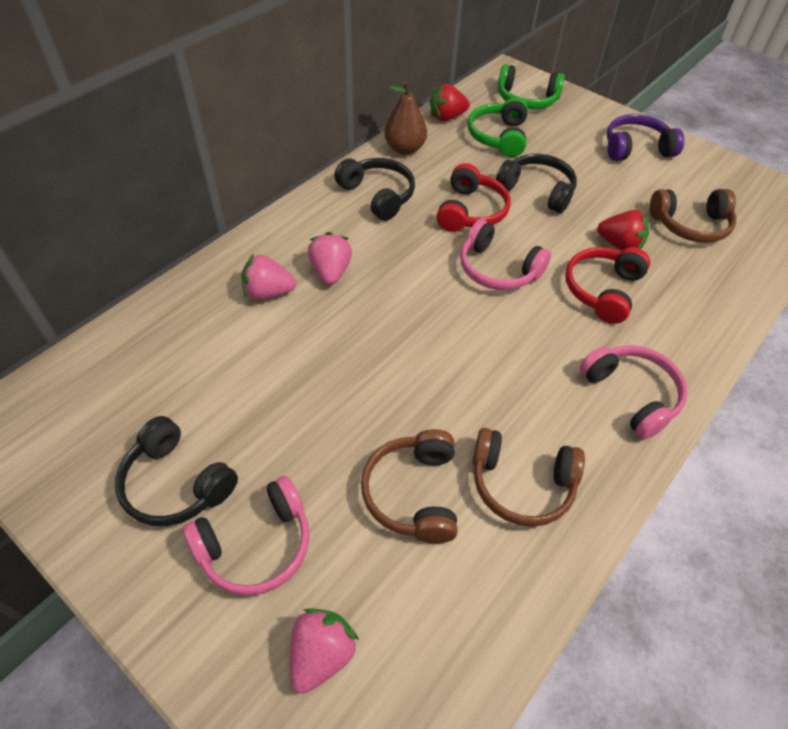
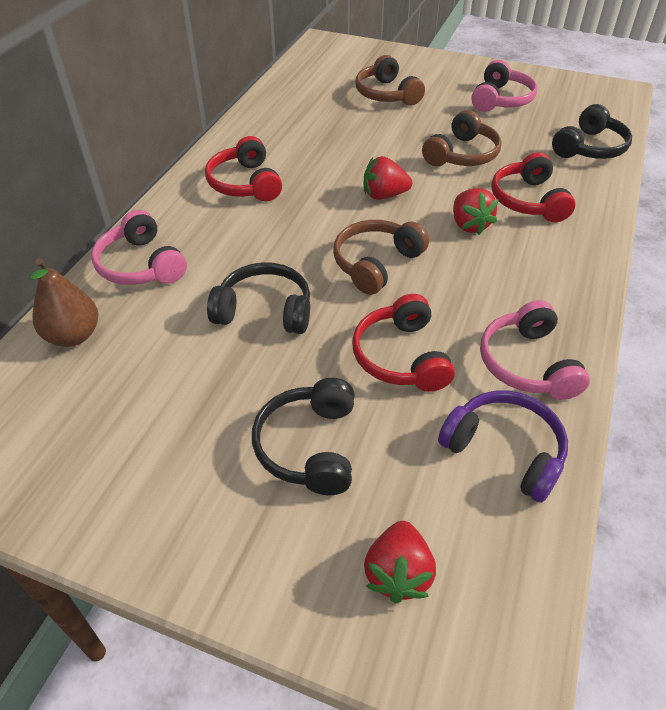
green headphones: [467,97,528,157] [498,64,565,109] = 2 -> none = 0
pink strawberry: [241,254,296,300] [290,608,359,694] [308,232,352,285] = 3 -> none = 0
red headphones: [436,163,511,232] [565,247,650,324] = 2 -> [205,136,282,202] [352,294,455,392] [491,152,575,222] = 3
red strawberry: [430,84,470,121] [597,210,649,251] = 2 -> [364,156,412,200] [364,521,436,603] [453,188,499,235] = 3

